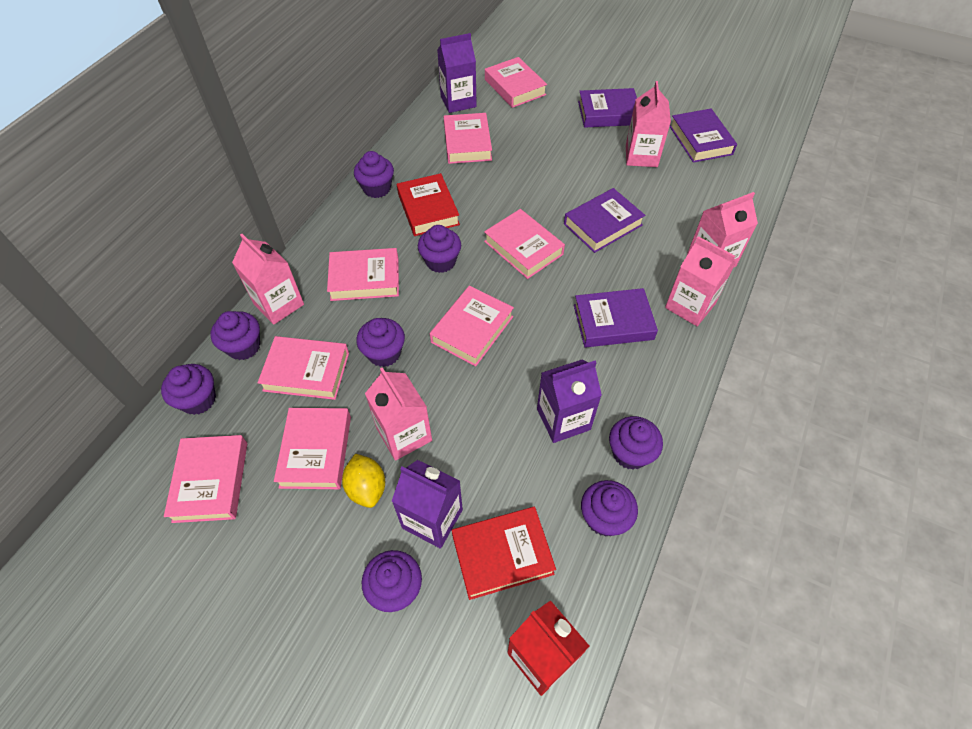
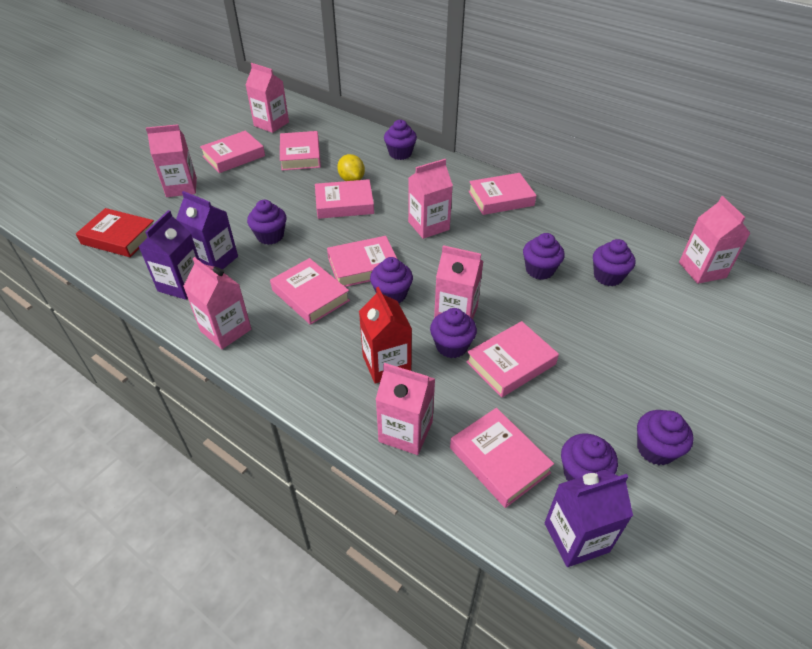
pink carton: [232,234,304,325] [365,367,432,461] [626,81,671,167] [665,236,736,326] [687,192,758,268] = 5 -> [146,124,197,197] [183,257,251,349] [245,63,289,133] [376,363,435,455] [408,159,453,239] [434,245,484,319] [679,196,751,284] = 7
purple book: [564,188,645,253] [574,288,658,347] [578,88,637,128] [669,109,737,163] = 4 -> none = 0
red book: [397,173,460,236] [452,507,556,600] = 2 -> [76,208,154,257] = 1

